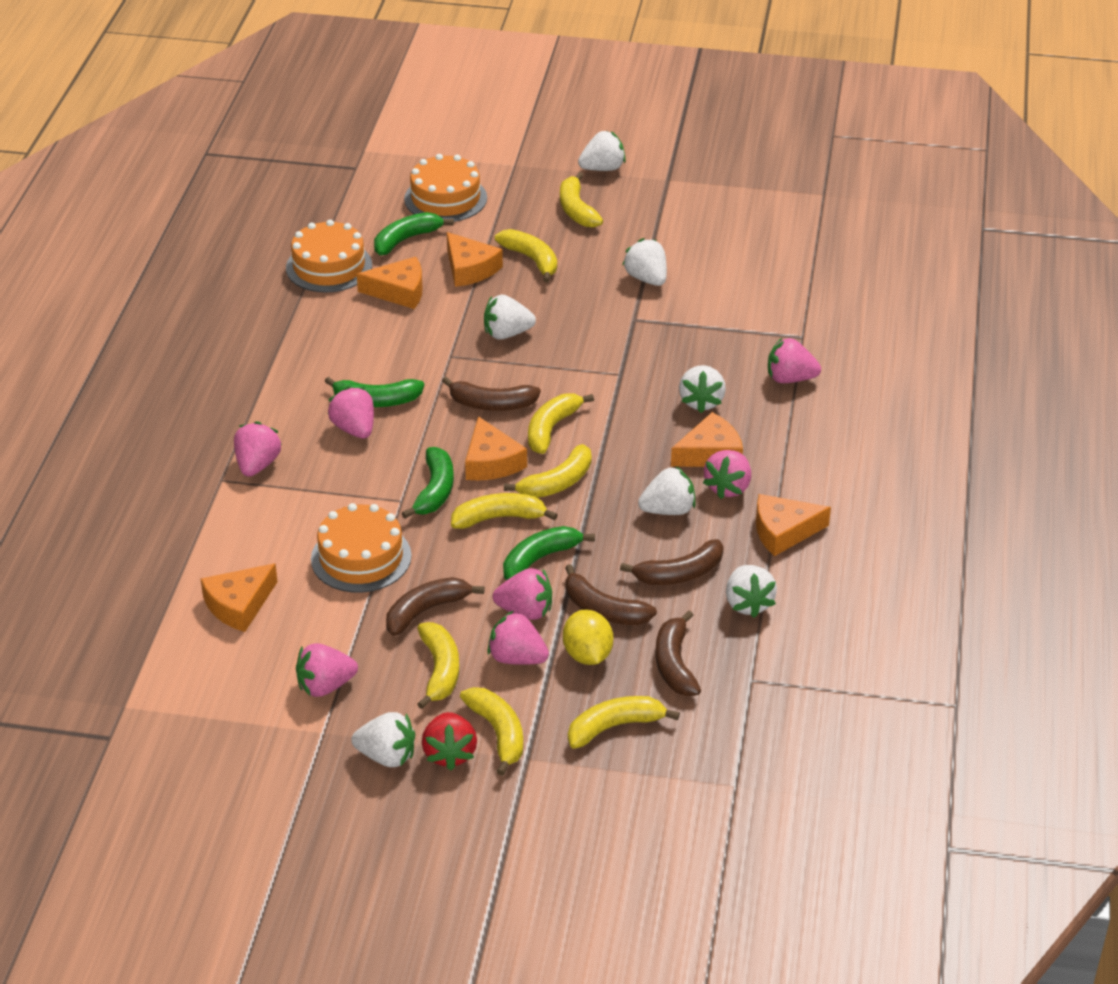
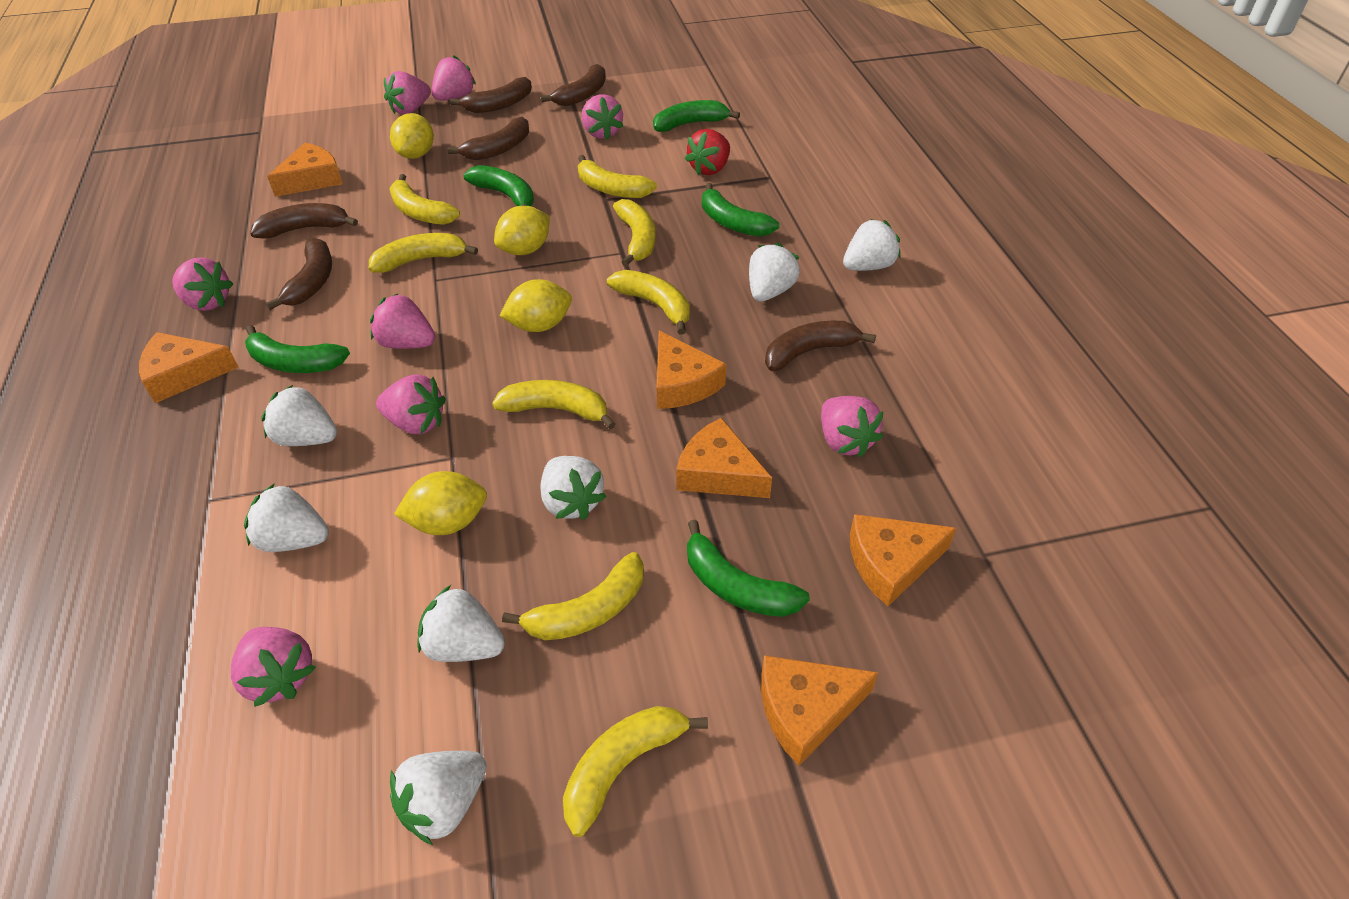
brown banana: [386,577,485,636] [442,377,541,411] [565,564,657,625] [620,539,724,585] [655,611,701,696] = 5 -> [250,203,358,239] [266,238,332,310] [448,117,529,160] [450,77,532,113] [541,64,606,106] [765,321,876,371] = 6
green banana: [324,377,424,407] [374,212,454,256] [402,447,454,519] [503,526,595,580] = 4 -> [245,325,350,373] [464,165,534,206] [653,100,740,132] [687,520,810,617] [702,183,779,237] = 5
orange cake: [286,220,372,293] [311,503,412,593] [404,154,487,222] = 3 -> none = 0
pink strawberry: [234,421,282,477] [296,643,358,697] [328,387,374,439] [487,611,549,665] [493,568,552,620] [703,450,751,499] [768,338,821,383] = 7 -> [172,258,233,311] [231,627,316,707] [370,294,435,349] [376,374,446,434] [384,71,431,115] [432,55,476,101] [582,94,623,140] [821,396,884,458] = 8
yellow lemon: [563,610,613,665] = 1 -> [390,113,434,159] [394,471,487,535] [494,206,550,255] [499,279,572,332] = 4

